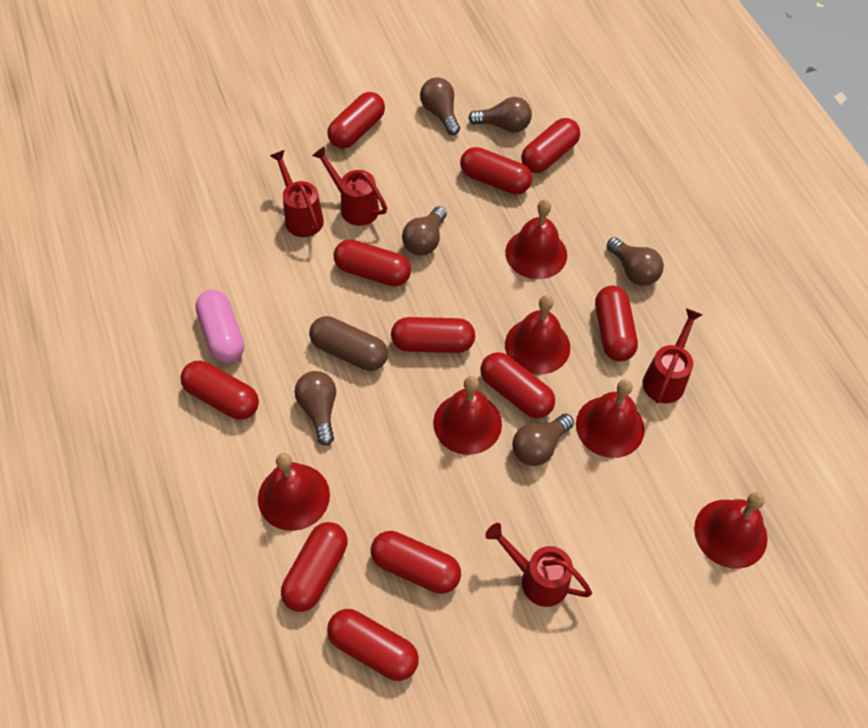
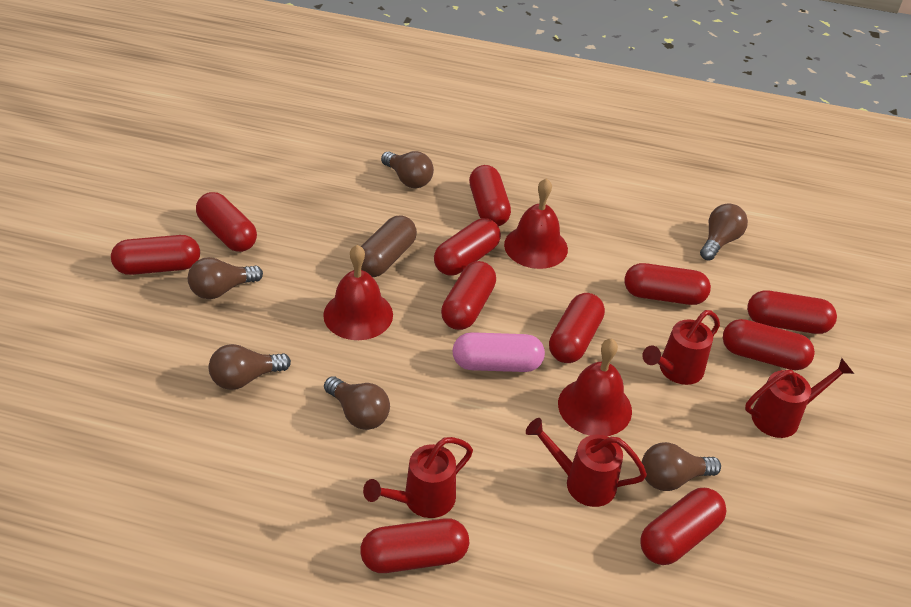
red bell: [258,453,330,531] [433,376,502,455] [505,199,567,279] [505,295,570,374] [576,379,645,458] [694,492,768,569] = 6 -> [323,245,393,340] [504,178,568,269] [558,338,632,436] = 3

